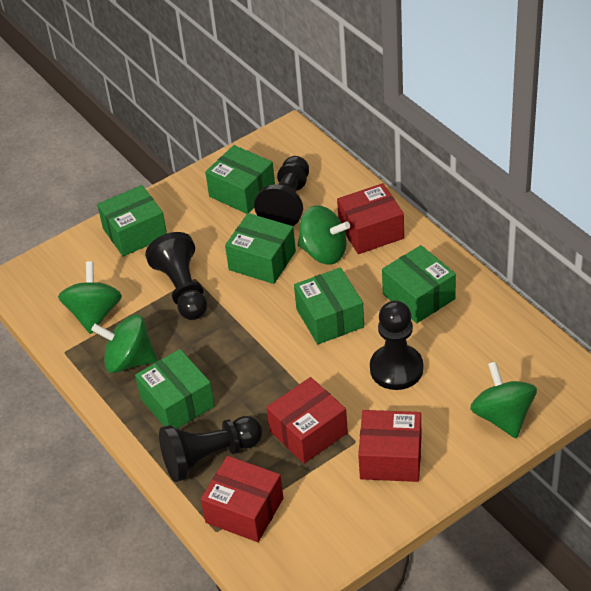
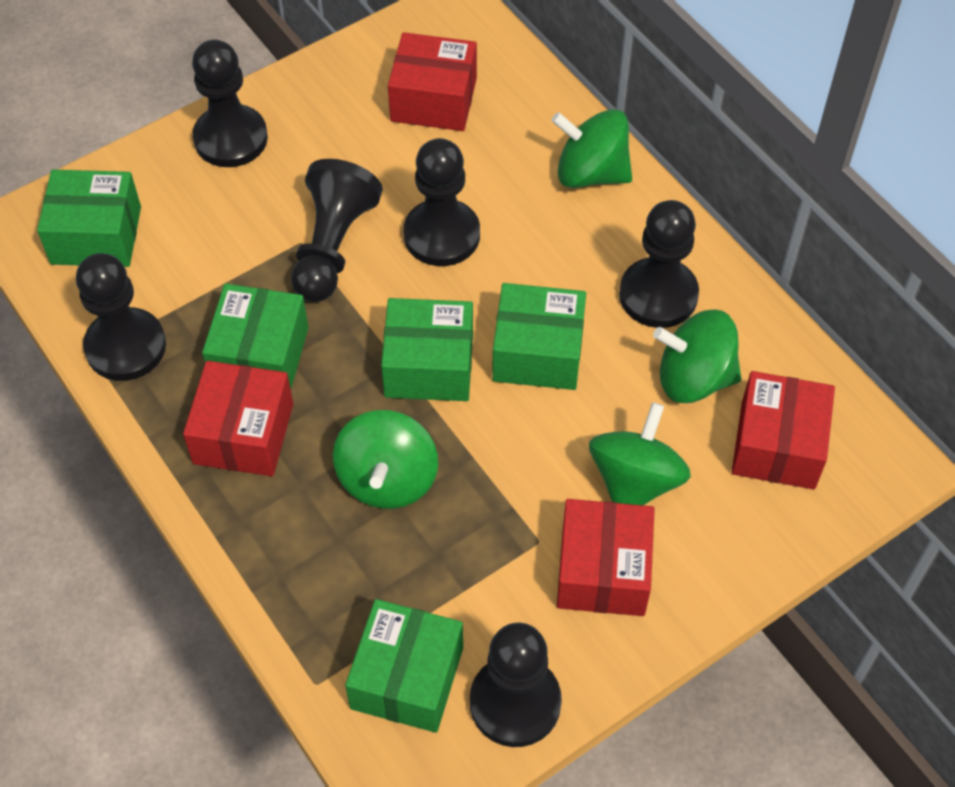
black pawn: [145,232,207,320] [159,416,262,482] [254,156,309,226] [370,300,423,390] = 4 -> [76,253,166,381] [192,40,268,167] [291,159,383,302] [404,138,480,266] [470,623,562,747] [619,200,699,328] = 6
green box: [97,185,167,256] [135,349,215,429] [205,145,275,214] [225,213,296,284] [294,268,364,344] [382,245,456,323] = 6 -> [37,170,141,267] [202,284,308,389] [345,599,463,733] [381,298,473,401] [492,283,586,390] = 5

